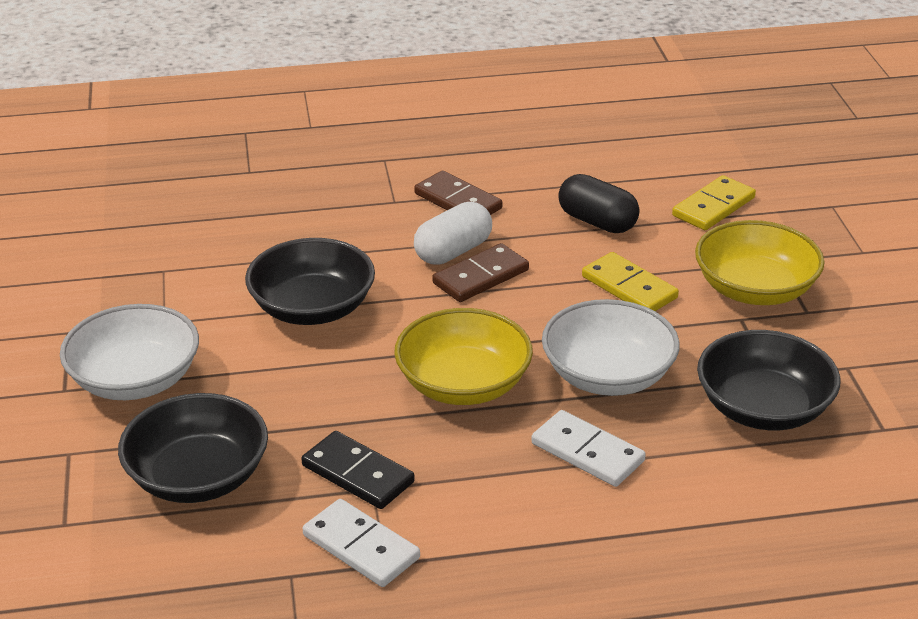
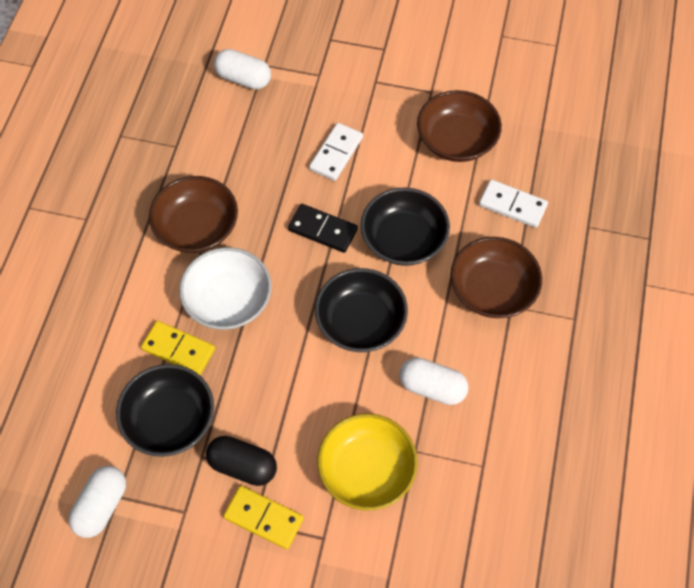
brown bowl: none = 0 -> [149,176,238,253] [417,90,502,162] [450,237,542,318] = 3
brown domino: [414,171,502,215] [432,243,529,302] = 2 -> none = 0
white bowl: [60,304,199,400] [542,299,680,396] = 2 -> [179,247,272,330] = 1
white capsule: [414,202,492,265] = 1 -> [68,466,126,538] [214,49,271,90] [399,357,469,405] = 3
yellow bowl: [394,308,533,405] [695,220,825,305] = 2 -> [317,414,418,510] = 1

